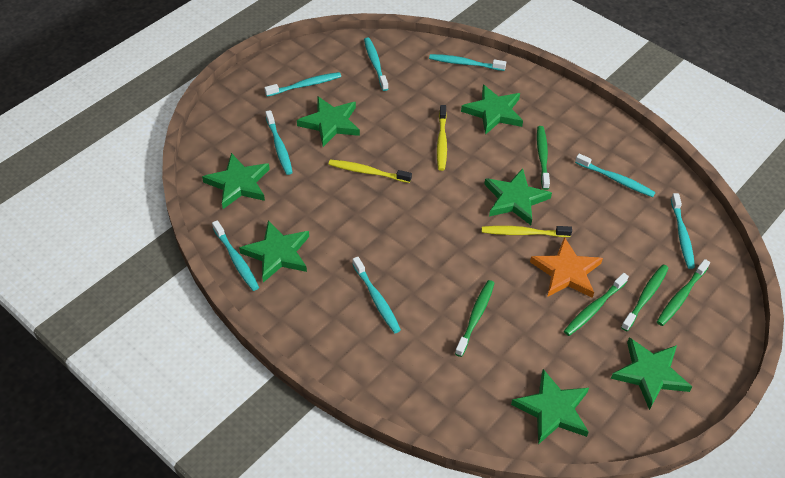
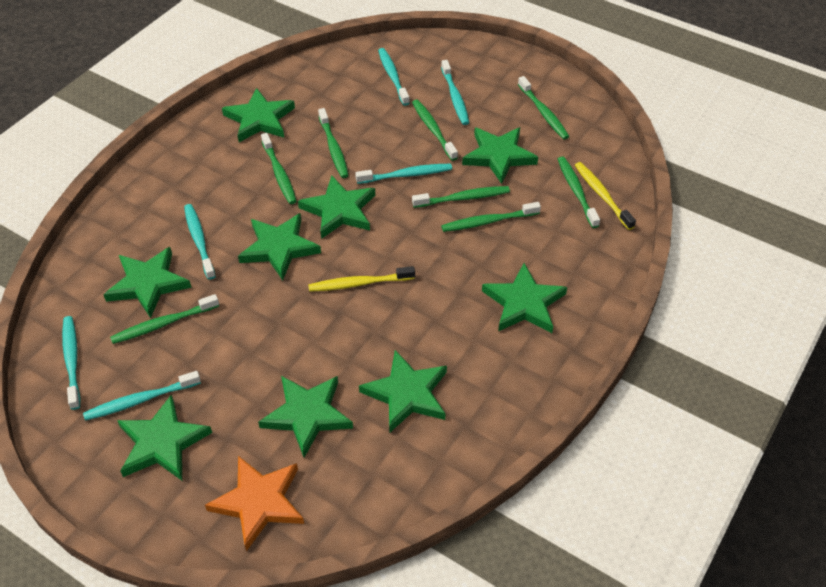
green star: [202,153,270,209] [239,220,309,282] [297,97,360,147] [461,85,523,135] [484,168,552,225] [511,369,589,445] [611,337,692,410] = 7 -> [103,247,192,318] [117,395,212,481] [222,88,295,142] [238,213,321,280] [258,376,353,458] [298,175,375,239] [359,350,447,433] [462,127,538,184] [482,263,567,333] = 9
green toothbrush: [455,280,495,357] [537,126,550,190] [564,273,629,336] [621,265,669,331] [657,259,710,326] = 5 -> [110,294,219,344] [261,133,297,204] [318,108,349,178] [412,100,458,161] [412,186,510,208] [441,202,541,232] [518,76,570,139] [558,156,600,228] = 8
turquoise toothbrush: [212,220,259,291] [264,72,341,97] [265,110,293,175] [352,257,401,333] [364,37,388,91] [429,54,506,71] [575,154,656,197] [671,193,695,269] = 8 -> [62,316,80,410] [83,371,201,421] [184,204,216,280] [355,164,452,184] [378,48,410,106] [441,60,469,125] = 6
yellow toothbrush: [328,159,412,183] [437,105,447,171] [482,226,572,237] = 3 -> [308,266,415,292] [575,162,636,230] = 2

